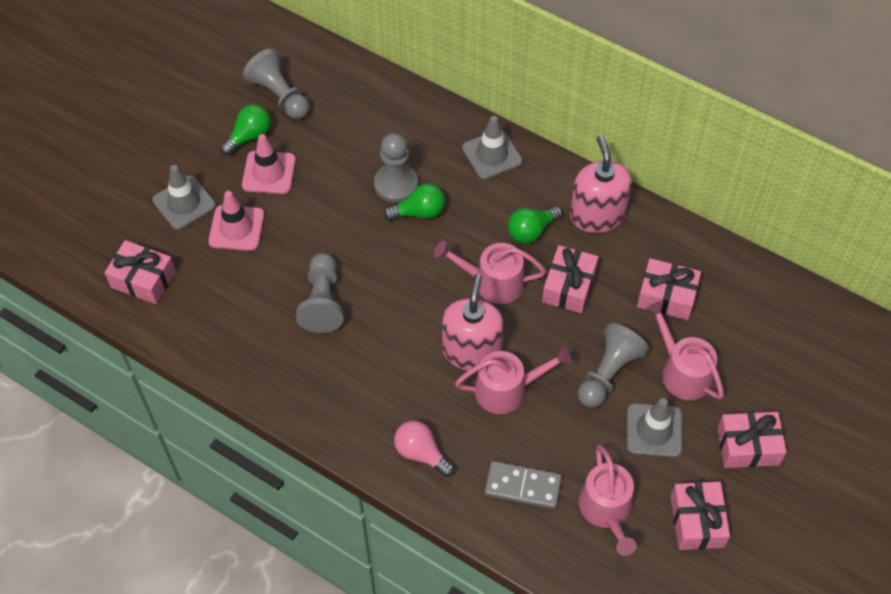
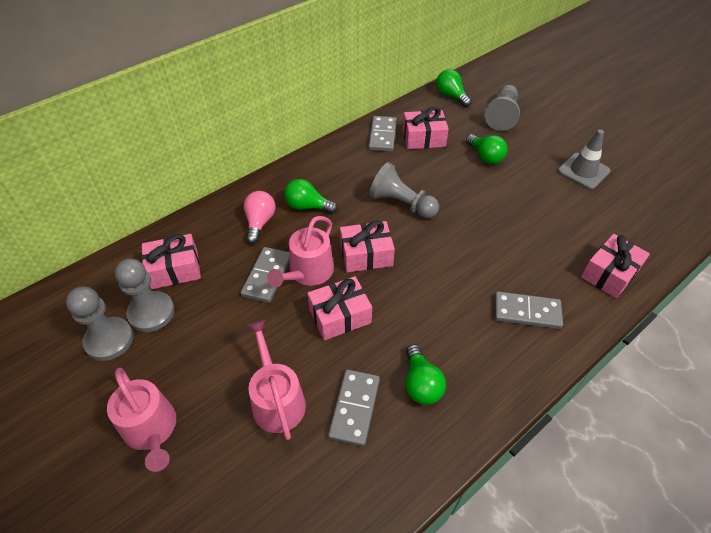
green light bulb: [220,104,271,155] [383,184,445,221] [508,206,562,243] = 3 -> [284,179,338,214] [405,344,446,405] [436,69,472,107] [466,134,508,164] = 4
grey domino: [485,461,562,509] = 1 -> [241,247,289,303] [328,369,380,447] [368,116,397,152] [495,291,563,329] = 4
grey traffic cone: [153,165,216,230] [462,116,522,179] [626,398,682,457] = 3 -> [557,130,611,190] = 1
pink soap dispenser: [442,274,504,371] [570,135,632,233] = 2 -> none = 0
pink traffic cone: [208,191,264,251] [242,134,296,194] = 2 -> none = 0
pink watering can: [434,241,546,304] [455,347,572,414] [579,445,636,556] [646,301,724,400] = 4 -> [107,367,176,472] [246,320,306,440] [267,216,334,287] = 3

